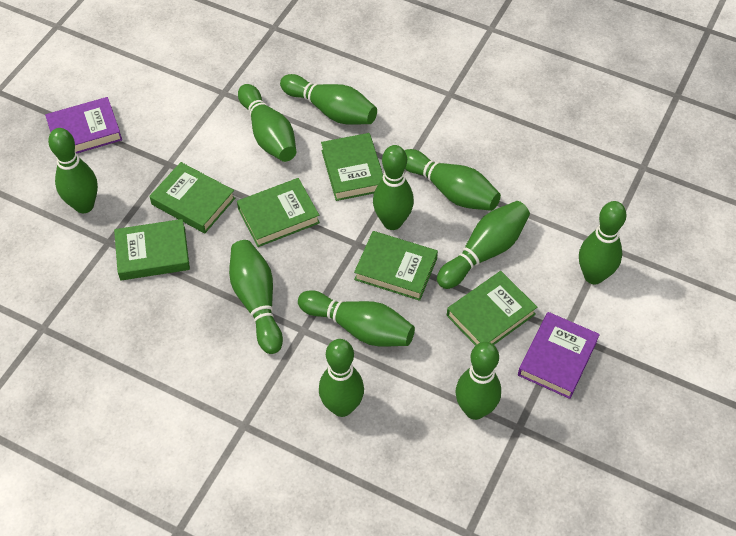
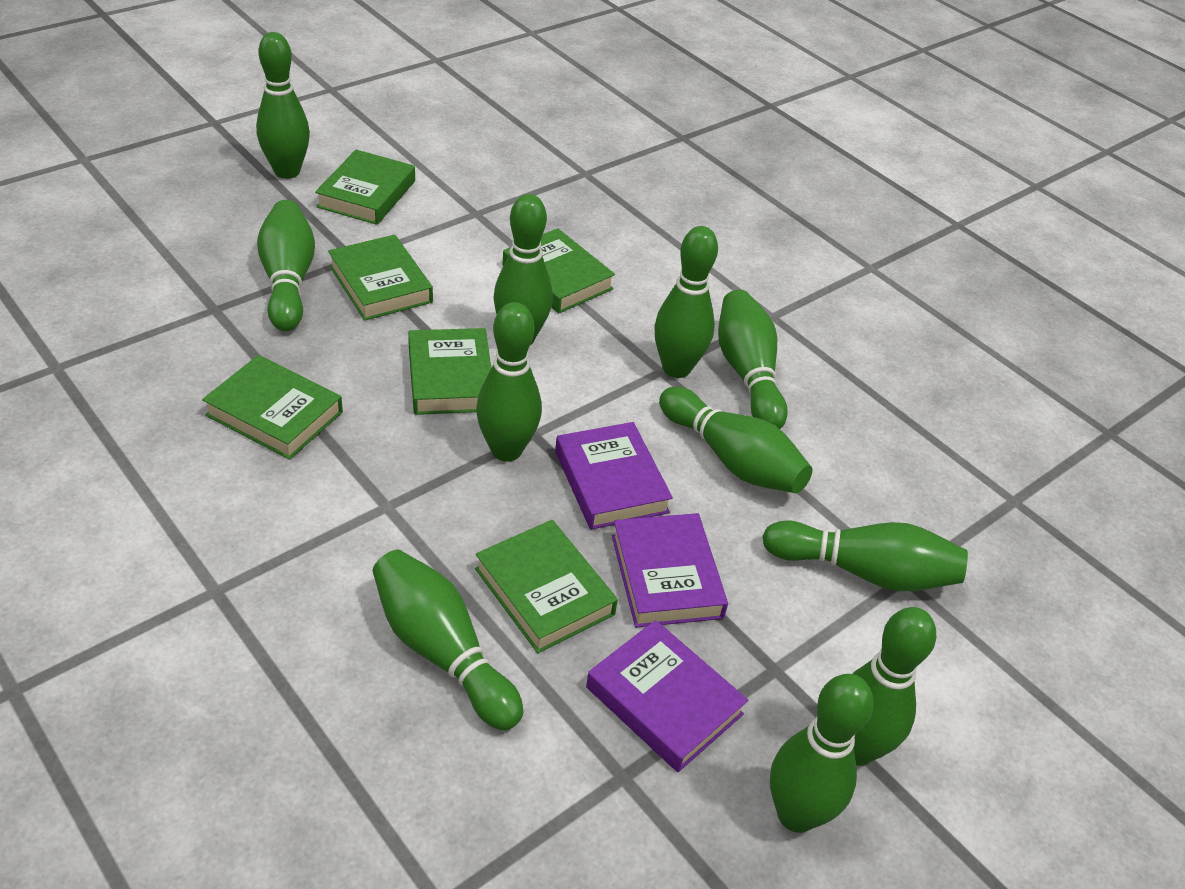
purple book: [45,97,122,154] [518,312,600,399] = 2 -> [555,422,673,530] [586,620,748,772] [612,513,728,628] = 3

